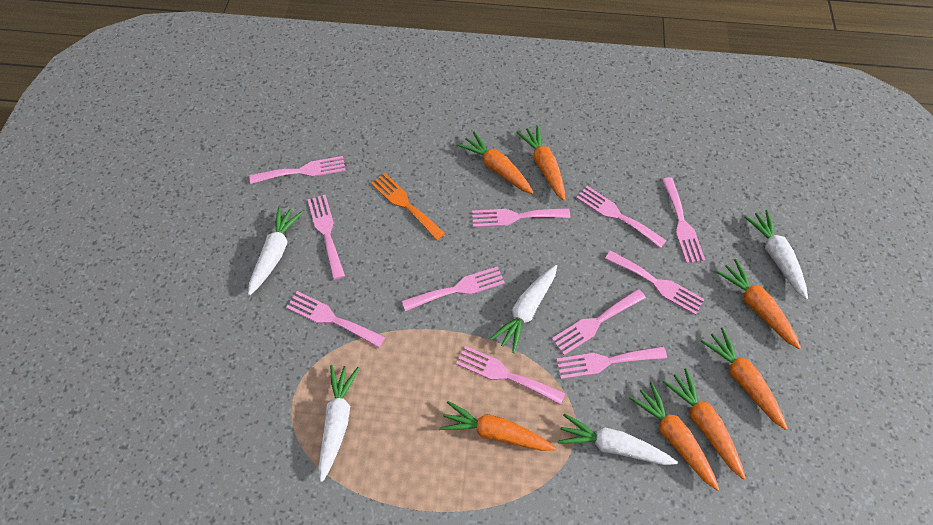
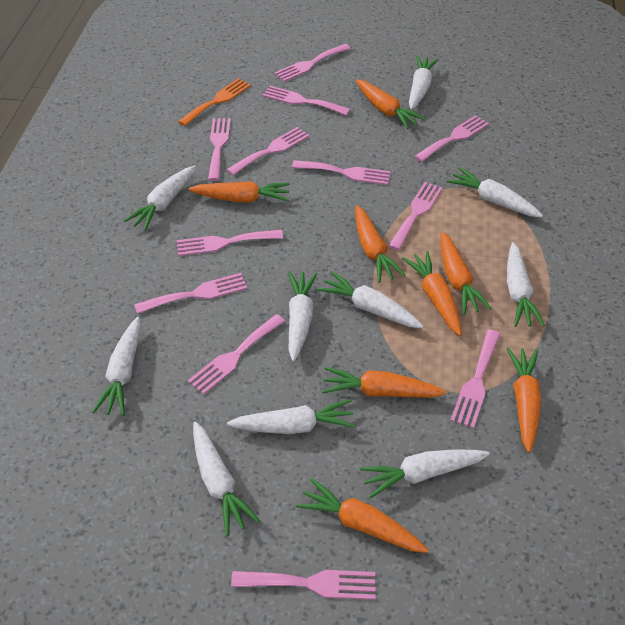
orange carrot: [439,401,556,451] [458,132,534,194] [516,125,565,201] [629,382,719,491] [662,368,746,480] [701,327,788,430] [716,259,801,349] = 7 -> [189,181,290,202] [296,478,429,553] [322,367,446,398] [355,205,406,283] [356,79,425,129] [402,251,462,336] [440,232,492,315] [506,347,541,453] = 8
pink fork: [249,156,345,184] [286,291,385,348] [307,195,345,280] [402,266,505,311] [456,346,565,405] [472,208,570,227] [552,289,646,355] [556,346,667,379] [576,186,667,248] [605,250,705,315] [662,177,705,263] = 11 -> [134,273,247,314] [177,230,283,256] [188,314,285,395] [208,118,231,181] [226,127,309,175] [231,570,375,600] [263,86,350,116] [274,44,351,82] [292,160,391,185] [388,182,443,250] [414,115,489,162] [450,329,500,428] = 12
white carrot: [248,206,302,295] [318,365,359,482] [490,265,557,353] [558,414,678,465] [744,210,808,299] = 5 -> [92,317,141,416] [124,165,196,231] [193,421,260,536] [227,399,356,434] [288,271,318,362] [317,271,424,328] [360,450,490,498] [409,56,439,110] [447,167,543,217] [507,242,545,327] = 10

